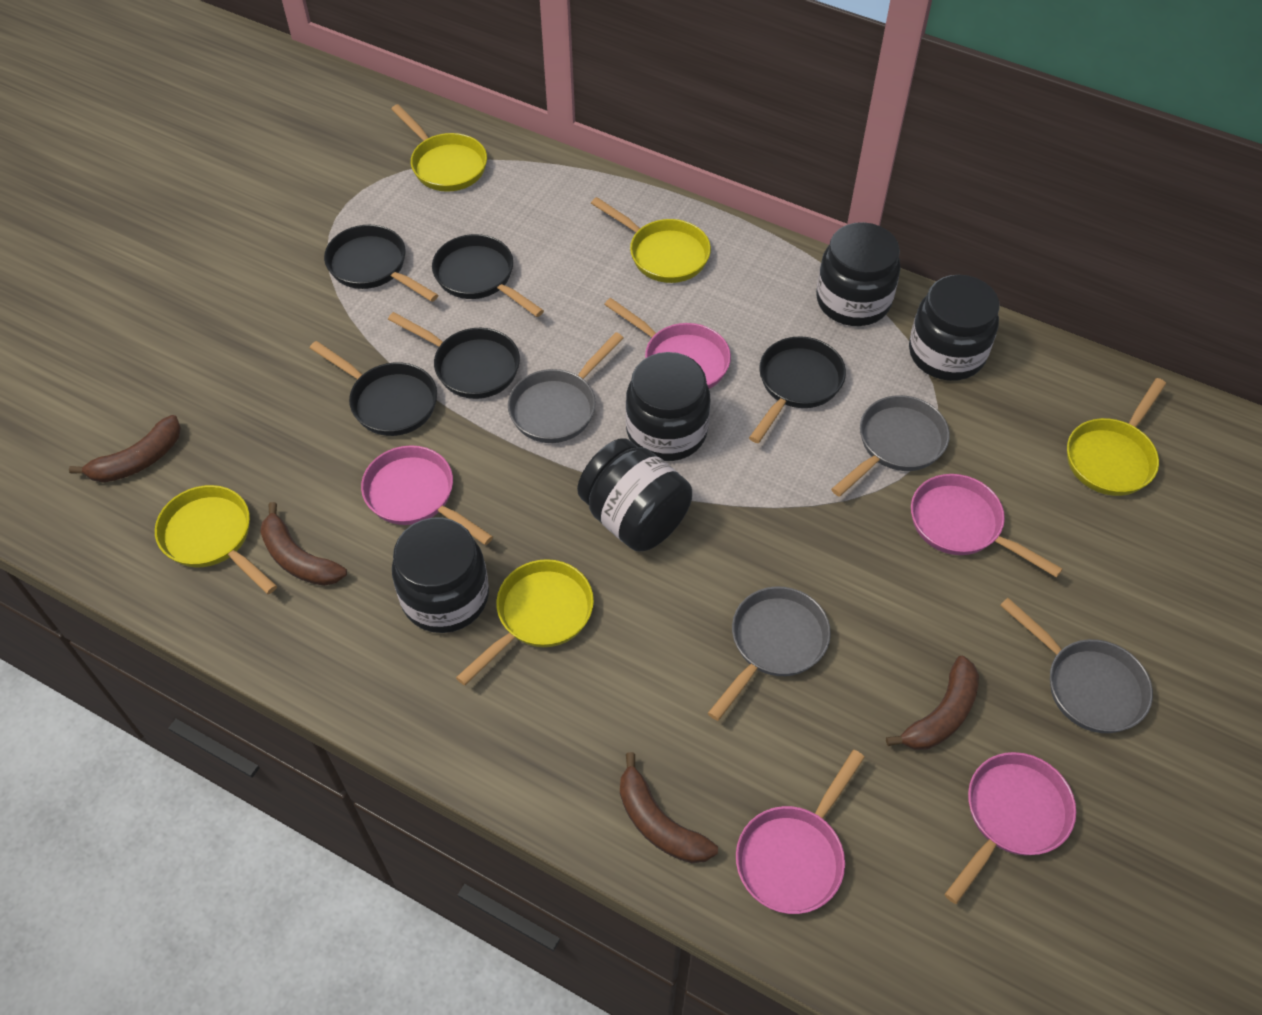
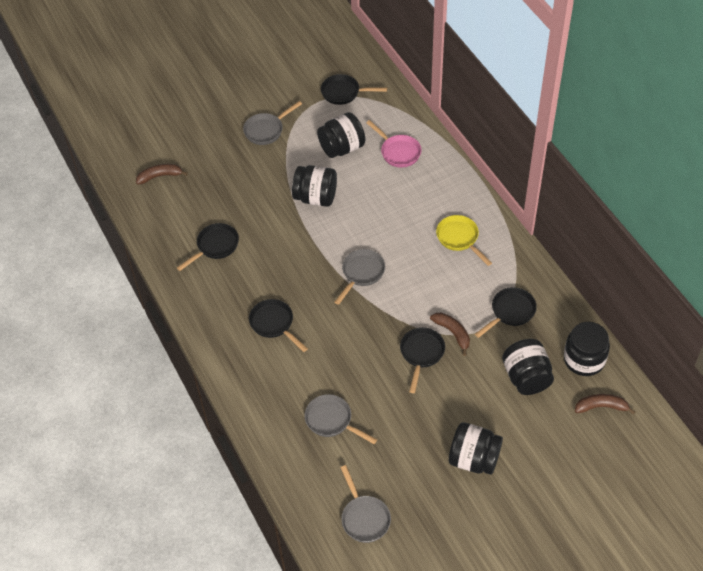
brown banana: [69,415,181,483] [260,502,347,586] [620,752,718,863] [886,656,979,750] = 4 -> [136,164,188,184] [430,313,470,356] [575,394,636,415] = 3
pink pan: [361,445,493,545] [604,298,731,389] [736,750,865,914] [911,474,1063,578] [944,752,1076,904] = 5 -> [366,120,421,168] = 1
yellow pan: [155,485,277,594] [391,104,487,192] [456,559,594,686] [591,197,711,283] [1067,378,1166,496] = 5 -> [436,215,492,266] = 1

